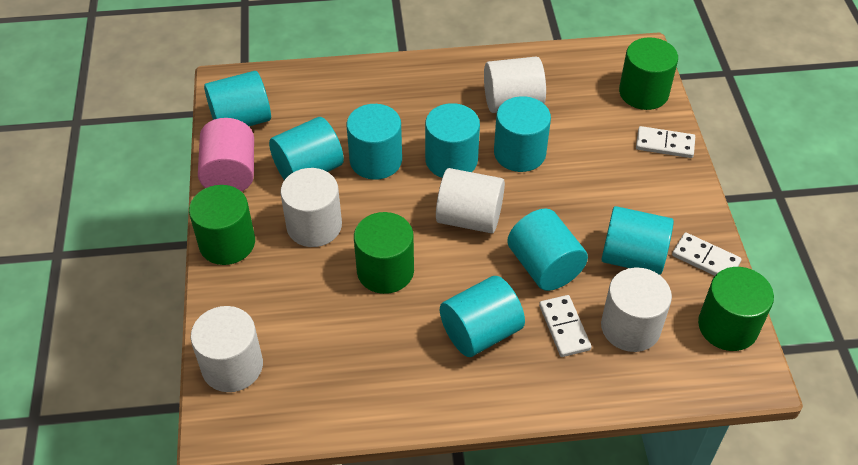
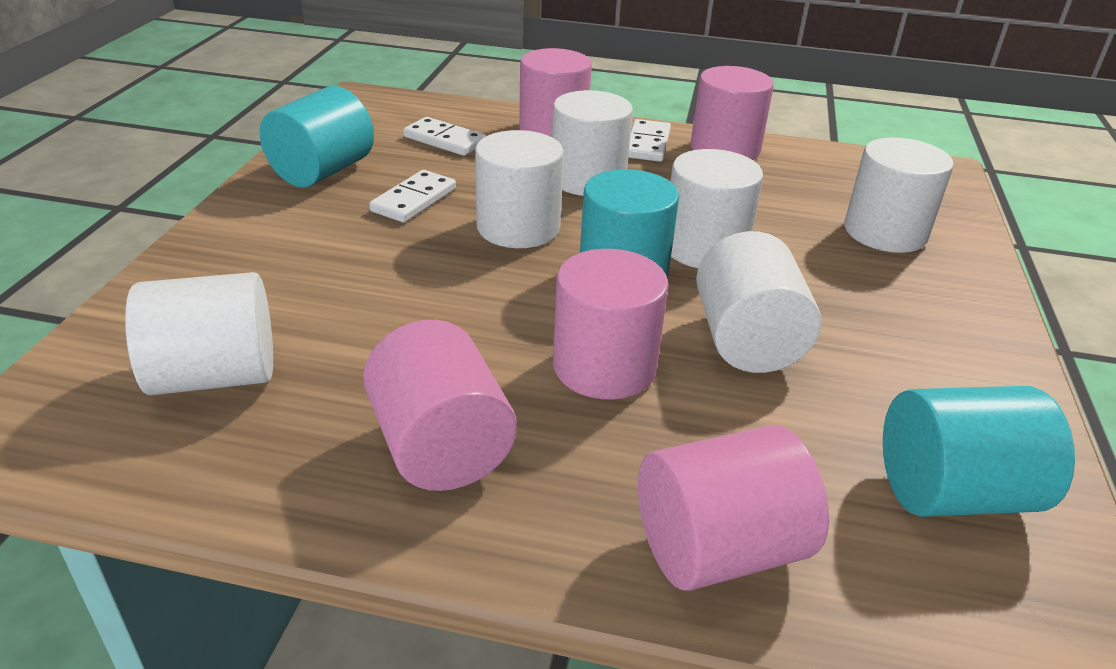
green cylinder: [189,185,255,265] [354,212,414,294] [619,37,678,110] [698,267,774,351] = 4 -> none = 0
pink cylinder: [198,118,254,192] = 1 -> [363,320,517,491] [519,48,592,137] [553,249,669,400] [638,425,829,591] [691,66,774,160] = 5
turquoise cylinder: [204,71,271,126] [269,117,344,180] [347,104,402,180] [425,103,480,178] [440,276,525,357] [494,96,551,172] [507,209,588,291] [601,206,674,275] = 8 -> [260,86,374,187] [580,169,679,279] [883,386,1075,517] = 3
white cylinder: [191,306,263,392] [280,168,342,247] [436,168,505,233] [484,57,546,113] [601,267,672,352] = 5 -> [125,272,273,395] [475,130,564,248] [552,90,633,196] [670,149,763,268] [696,231,821,373] [845,137,954,253] = 6

